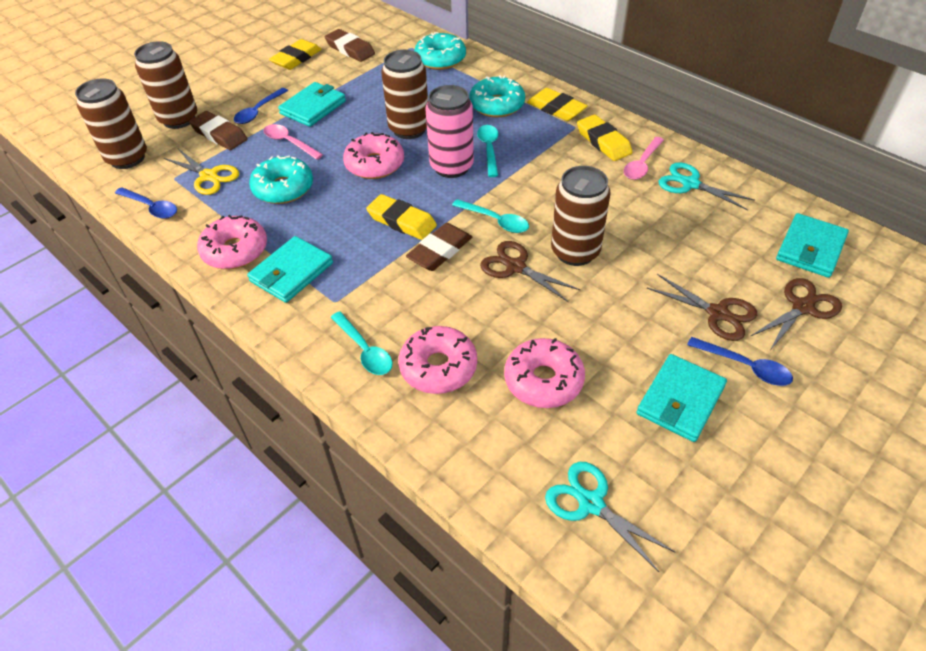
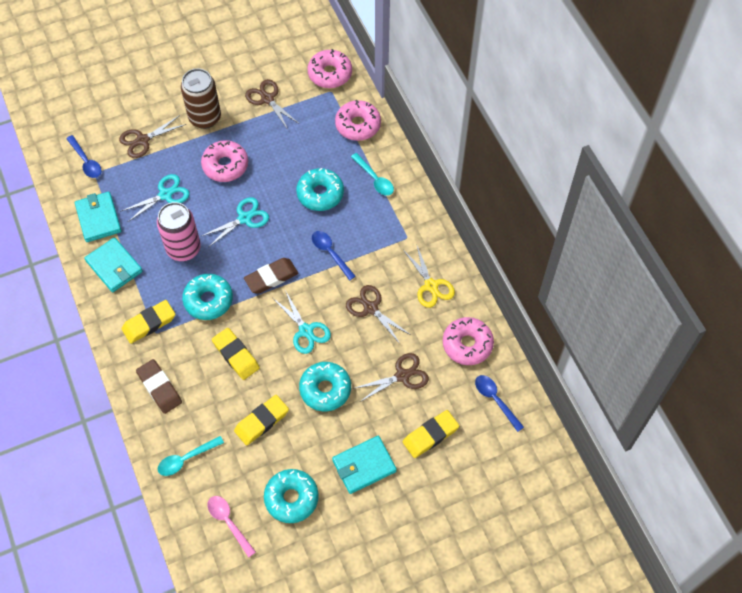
brown can: [75,78,147,169] [134,41,197,129] [381,50,428,139] [551,166,611,266] = 4 -> [181,68,221,129] = 1
brown eraser: [189,111,247,150] [325,29,375,62] [406,223,472,271] = 3 -> [136,359,182,414] [244,258,298,294] = 2
brown scissors: [480,241,580,302] [647,274,757,341] [751,278,842,350] = 3 -> [119,115,186,158] [245,79,298,130] [346,285,411,344] [355,353,429,402] = 4
pink spoon: [263,124,323,160] [624,137,664,180] = 2 -> [207,496,256,558] = 1
turquoise donut: [249,155,313,204] [414,32,466,70] [469,75,525,117] = 3 -> [182,274,233,320] [264,469,319,523] [296,168,344,211] [299,362,351,411] = 4
turquoise scissors: [545,462,675,572] [659,162,755,210] = 2 -> [122,174,190,222] [200,197,269,247] [274,290,331,354] = 3
turquoise spoon: [331,311,392,375] [452,199,529,233] [477,125,499,177] = 3 -> [158,436,224,476] [351,153,394,196] = 2
turquoise wallet: [247,236,333,303] [278,82,346,127] [637,354,727,442] [776,213,849,278] = 4 -> [75,192,122,242] [84,237,143,292] [332,436,397,494] = 3

